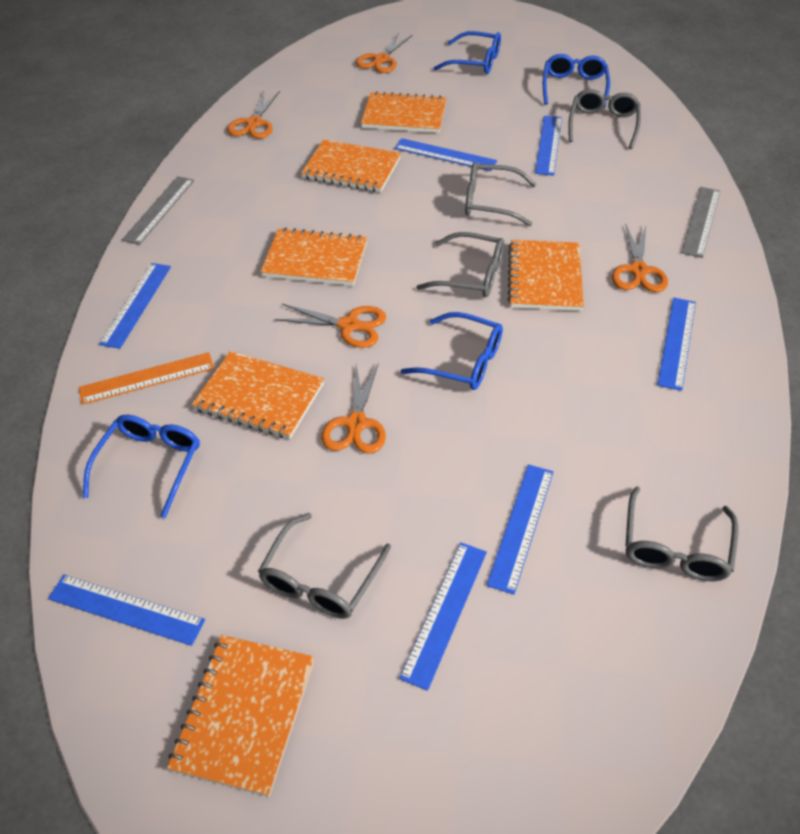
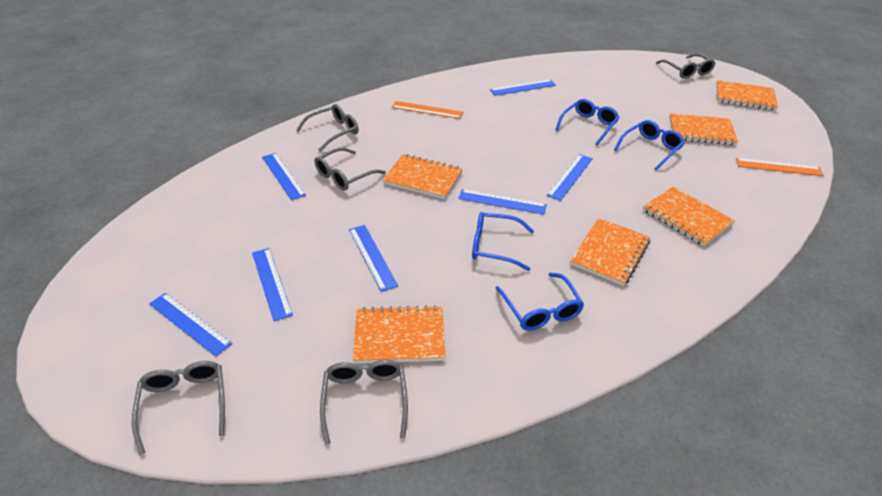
grey ruler: [122,176,194,245] [681,187,720,258] = 2 -> none = 0
orange ruler: [79,352,214,405] = 1 -> [392,101,463,119] [736,158,824,176] = 2
orange scissors: [227,91,280,139] [275,304,386,348] [321,362,386,454] [356,33,412,73] [612,225,668,292] = 5 -> none = 0

